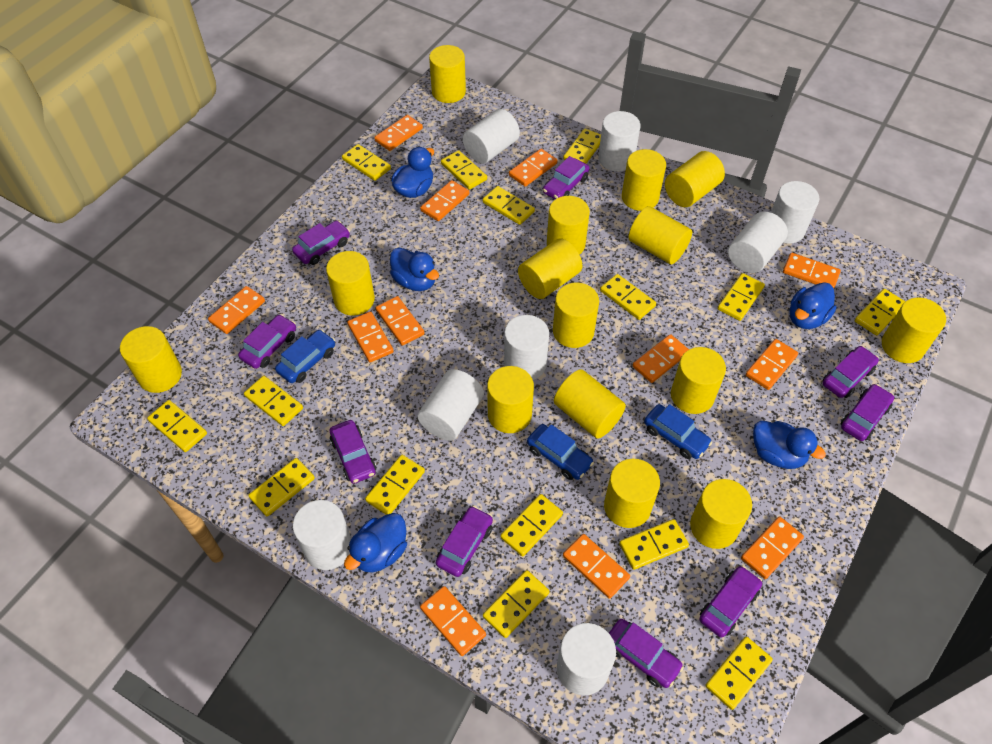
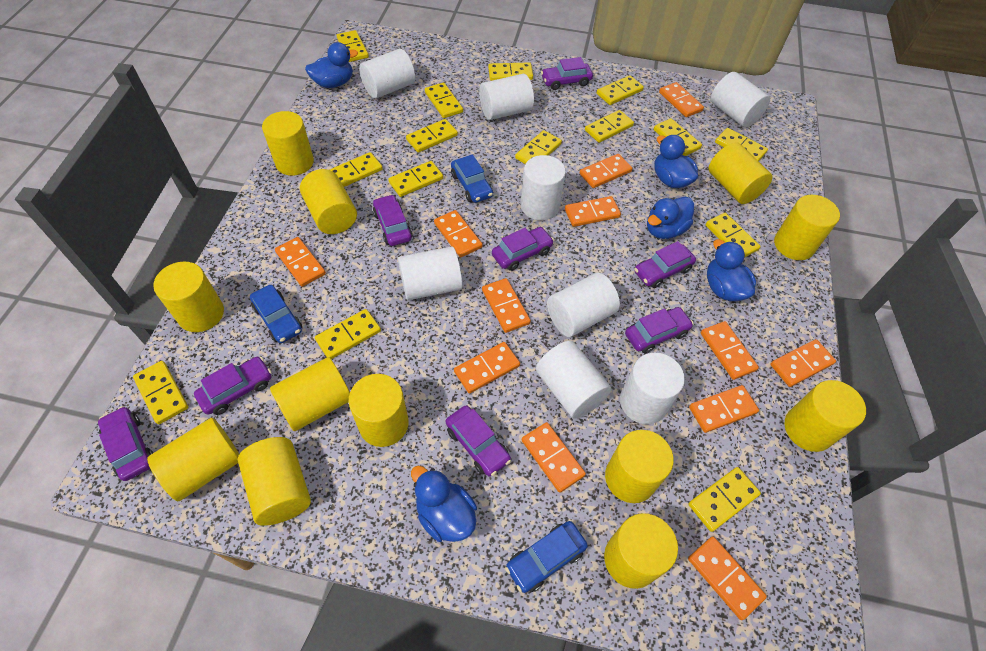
purple car: [238,314,296,369] [292,221,350,265] [330,420,376,484] [436,506,493,577] [543,156,589,199] [609,619,684,688] [699,566,762,638] [823,346,879,398] [841,384,894,441] = 9 -> [98,406,153,481] [194,357,272,415] [373,194,412,246] [446,405,511,476] [492,227,554,271] [541,57,593,90] [625,307,694,353] [634,241,696,288] = 8
yellow cylinder: [120,326,182,393] [326,251,375,315] [429,45,466,103] [487,366,534,433] [518,239,583,299] [547,196,590,255] [553,283,599,348] [554,369,626,439] [604,459,660,528] [622,149,666,211] [628,206,692,264] [665,151,725,207] [671,347,726,414] [690,479,752,549] [882,297,946,363] = 15 -> [147,418,239,501] [153,262,224,332] [238,437,311,526] [262,111,314,176] [270,357,350,431] [300,169,357,234] [349,374,409,447] [604,513,678,589] [605,430,674,503] [709,142,773,204] [774,195,840,260] [785,380,866,452] = 12

